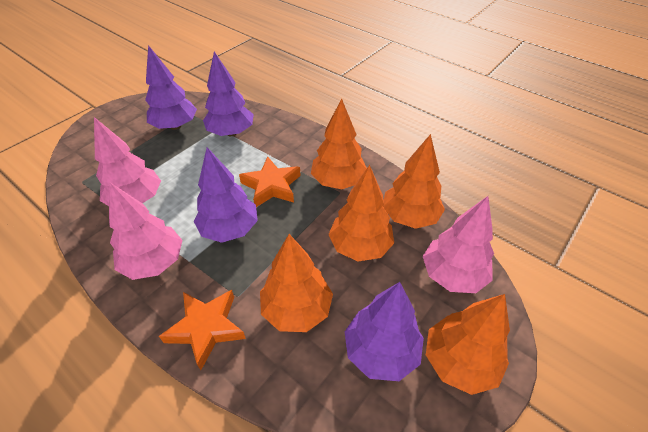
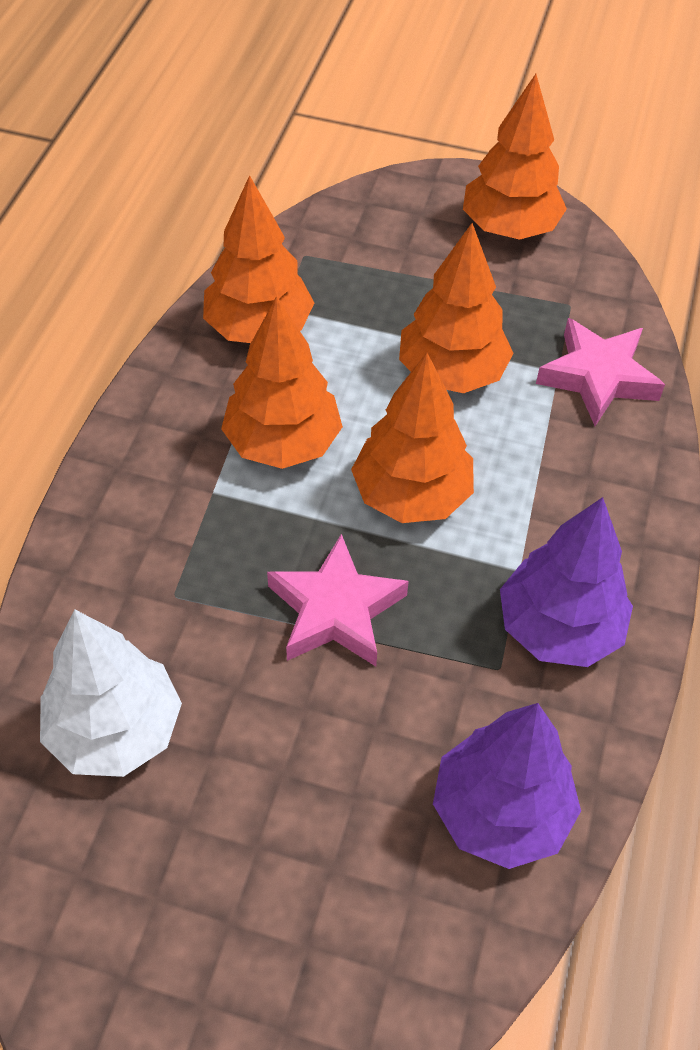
orange star: [159,290,246,370] [239,157,301,207] = 2 -> none = 0
pink star: none = 0 -> [267,534,409,666] [536,318,665,426] = 2
pink tree: [94,117,161,206] [109,182,182,280] [423,196,494,293] = 3 -> none = 0
purple tree: [145,45,197,130] [194,147,258,243] [203,52,254,136] [345,282,424,381] = 4 -> [433,703,581,869] [500,497,633,667] = 2
white tree: none = 0 -> [40,609,182,777] = 1

